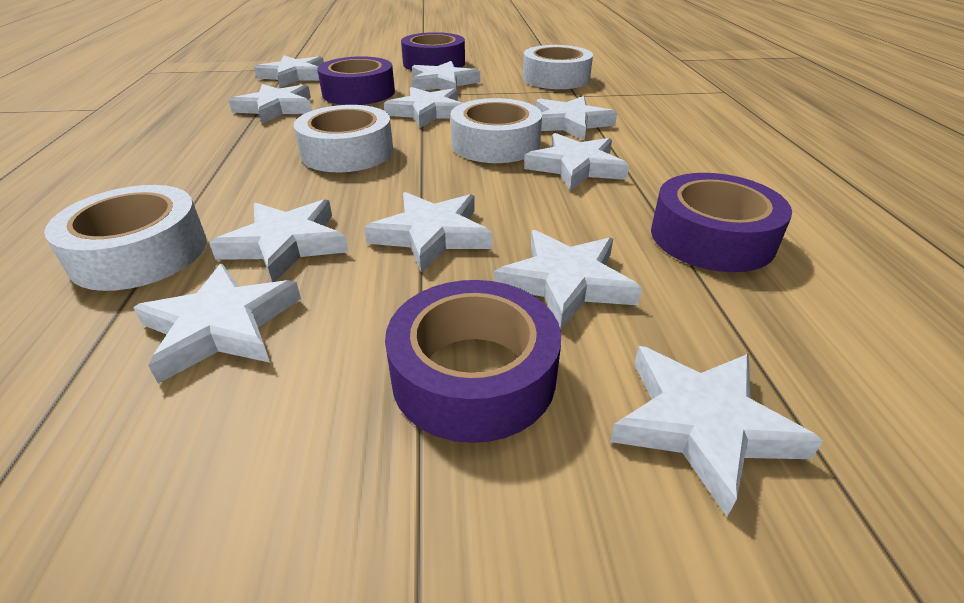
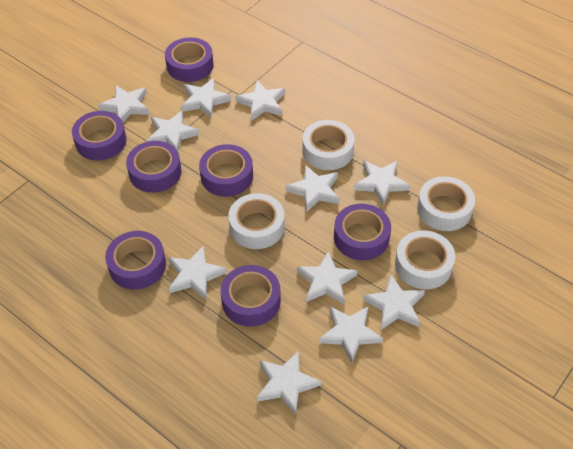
purple tape: [317,56,395,105] [385,280,561,443] [401,32,465,70] [651,173,792,272] = 4 -> [72,111,127,160] [105,231,166,289] [126,141,182,193] [165,37,214,82] [199,144,253,197] [221,265,281,327] [334,204,391,260] = 7

